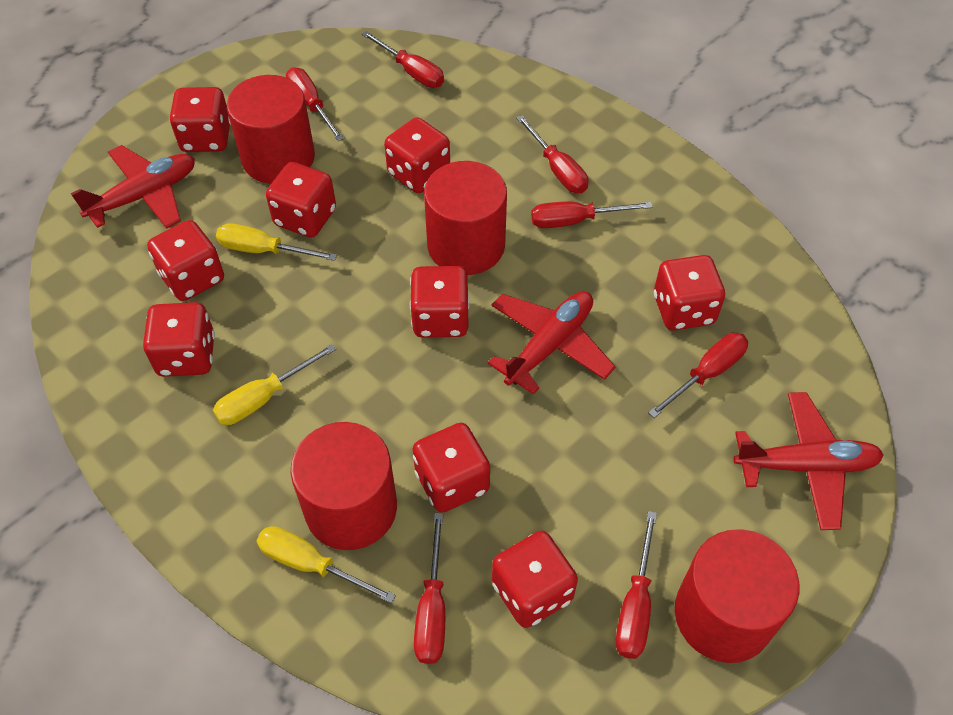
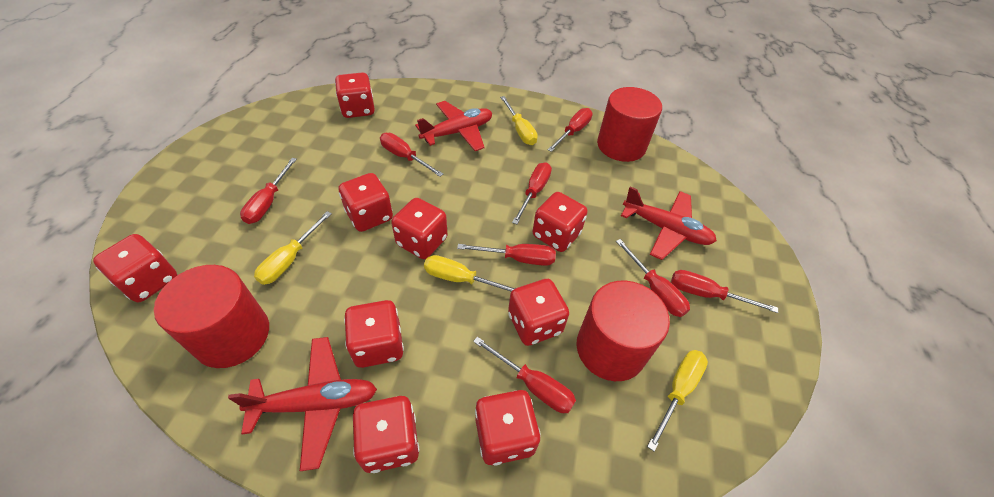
red cylinder: [227,75,315,184] [291,422,397,550] [424,161,507,275] [675,529,799,663] = 4 -> [154,265,269,368] [576,280,670,381] [597,87,662,162] = 3
red screwdriver: [286,67,344,141] [362,31,444,88] [414,513,445,664] [516,115,588,193] [531,201,652,228] [616,511,657,659] [648,333,748,418] = 7 -> [240,158,297,224] [380,133,443,177] [457,244,556,266] [473,337,576,413] [512,162,552,224] [547,108,593,152] [616,239,690,317] [671,270,778,313] = 8
yellow screwdriver: [213,344,336,425] [216,223,337,261] [257,526,396,603] = 3 -> [254,211,332,285] [424,255,515,292] [500,96,538,145] [647,350,708,452] = 4

